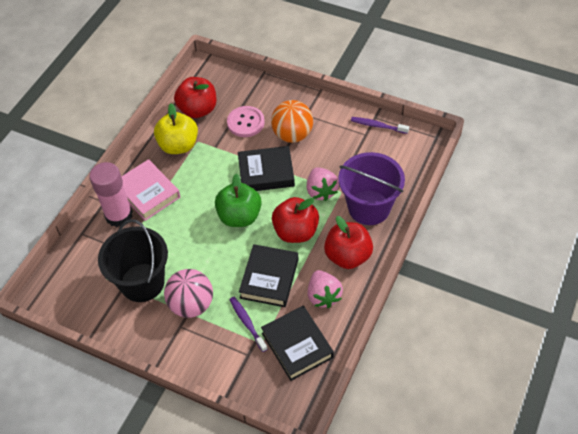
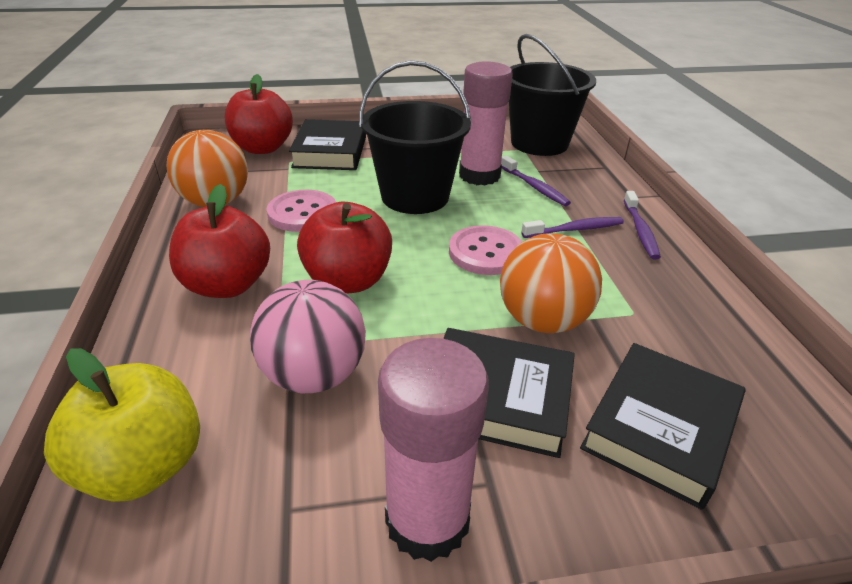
black bucket: [98,219,168,302] = 1 -> [359,60,471,214] [509,34,596,156] = 2
green apple: [215,174,262,227] = 1 -> none = 0
orange ball: [271,100,313,143] = 1 -> [167,130,248,207] [500,233,602,333] = 2
pink book: [121,159,180,221] = 1 -> none = 0
pink button: [227,106,265,137] = 1 -> [266,190,336,232] [449,225,522,275] = 2
pink glue stick: [89,162,133,227] = 1 -> [378,338,489,562] [459,61,513,185] = 2
pink strawberry: [307,167,339,201] [308,270,343,308] = 2 -> none = 0
purple bucket: [338,152,405,225] = 1 -> none = 0
purple toothbrush: [229,297,267,352] [351,117,409,134] = 2 -> [501,156,571,206] [521,217,624,238] [624,191,661,259] = 3

